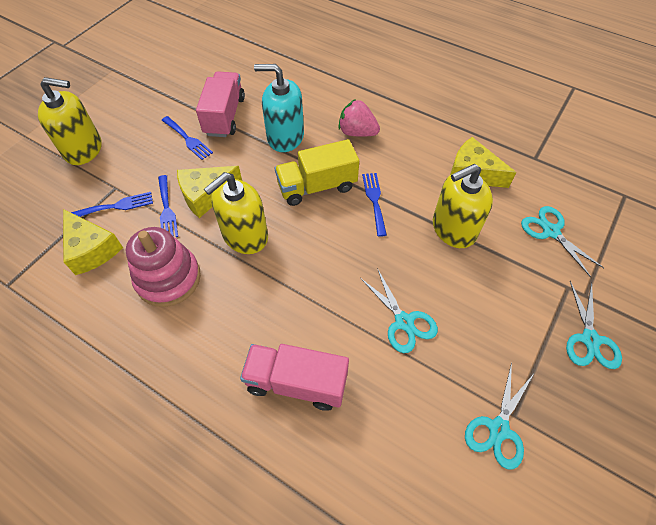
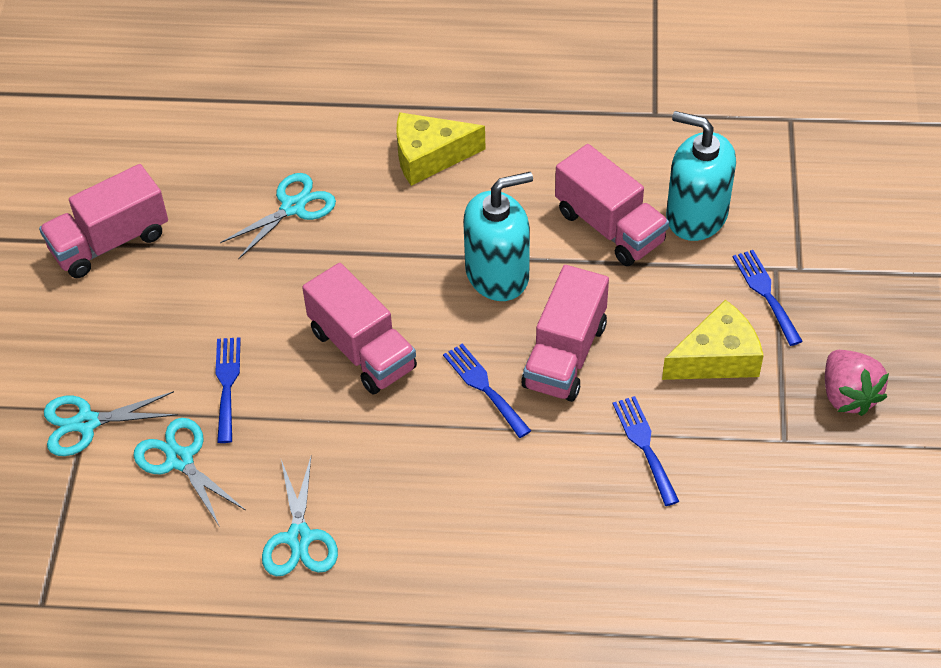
pink stacking toy: [126,227,201,307] = 1 -> none = 0
pink truck: [196,71,245,137] [240,344,349,411] = 2 -> [39,164,168,278] [302,263,417,394] [521,265,609,402] [555,144,669,266] = 4
turquoise soap dispenser: [254,64,304,152] = 1 -> [463,172,533,301] [666,111,736,241] = 2
yellow cheese: [63,209,123,275] [177,166,242,218] [450,137,517,188] = 3 -> [397,112,486,186] [662,300,764,380] = 2
yellow soap dispenser: [38,77,102,165] [204,172,268,254] [433,164,493,248] = 3 -> none = 0
yellow truck: [275,139,359,206] = 1 -> none = 0

